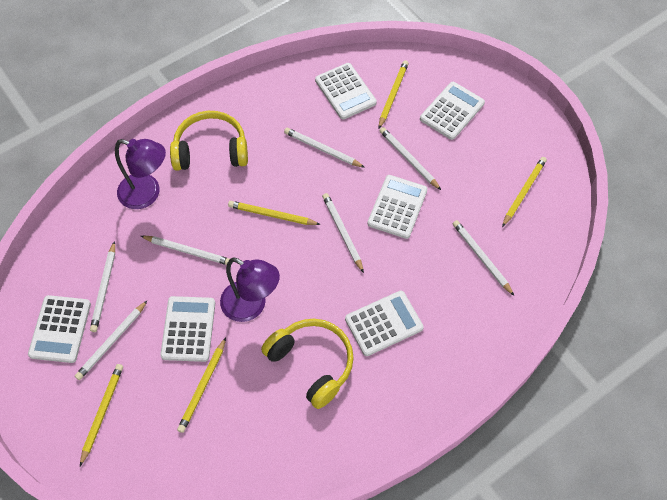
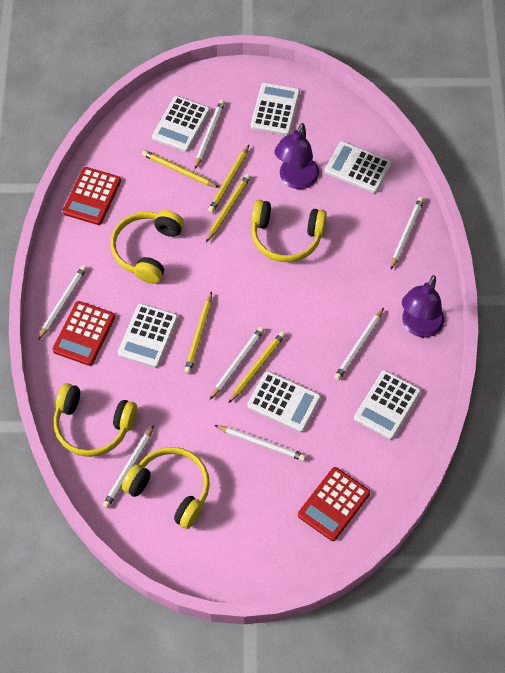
red calculator: none = 0 -> [52,301,115,366] [63,167,121,225] [298,467,370,541] = 3
yellow headphones: [170,111,248,171] [261,319,354,409] = 2 -> [54,383,137,457] [111,210,184,284] [122,447,210,529] [252,200,327,262] = 4

